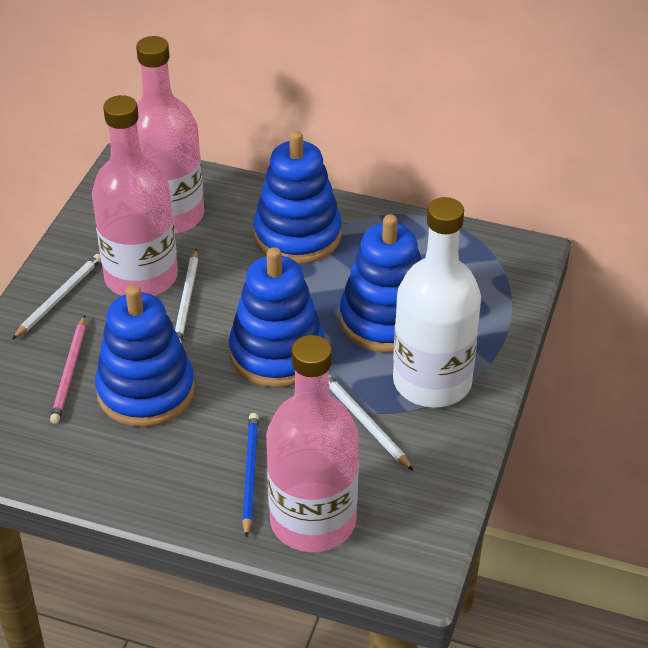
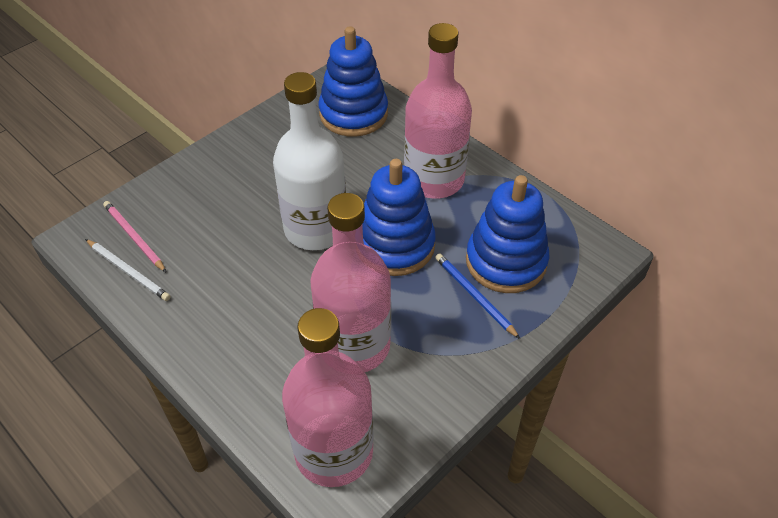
blue stacking toy: [95,285,195,427] [229,247,325,388] [253,131,342,264] [340,214,422,353] = 4 -> [319,26,388,137] [362,159,436,276] [466,175,549,293] = 3
white pencil: [12,254,101,340] [175,248,198,343] [329,375,413,471] = 3 -> [85,239,171,301] = 1

